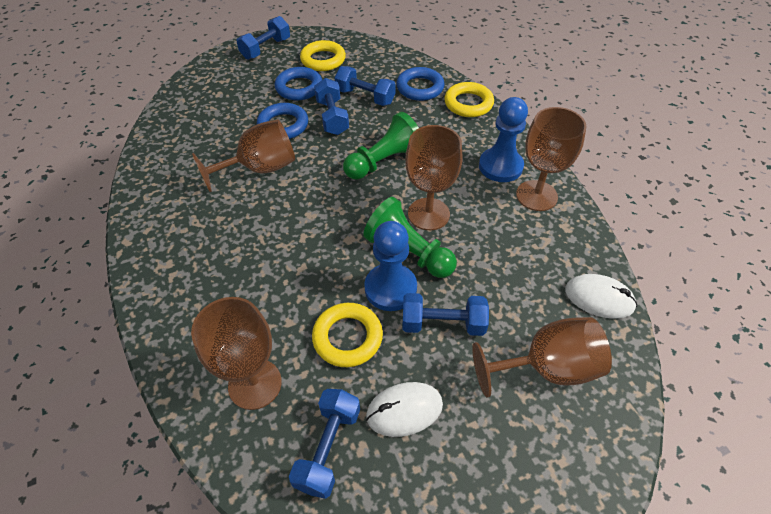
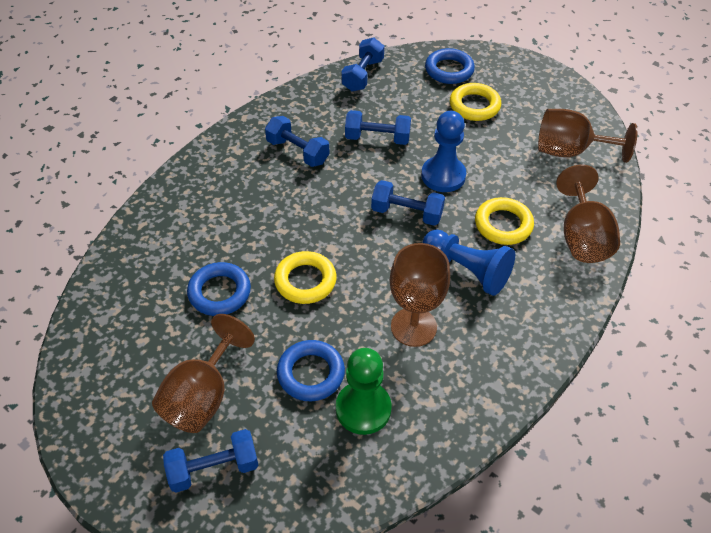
brown goblet: [191,297,282,410] [192,119,295,192] [405,125,463,230] [472,317,612,397] [516,107,587,211] = 5 -> [152,314,255,433] [390,243,450,347] [538,109,638,163] [556,165,620,263] = 4
green pawn: [343,112,419,180] [363,197,457,278] = 2 -> [336,348,392,435] = 1
white mouse: [366,382,443,437] [565,274,637,319] = 2 -> none = 0

